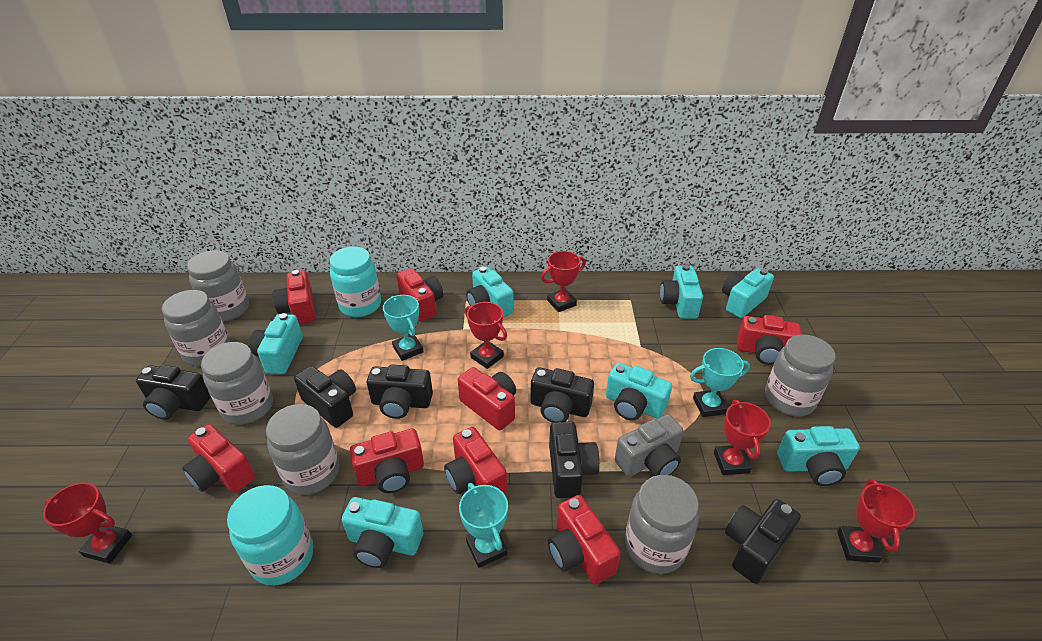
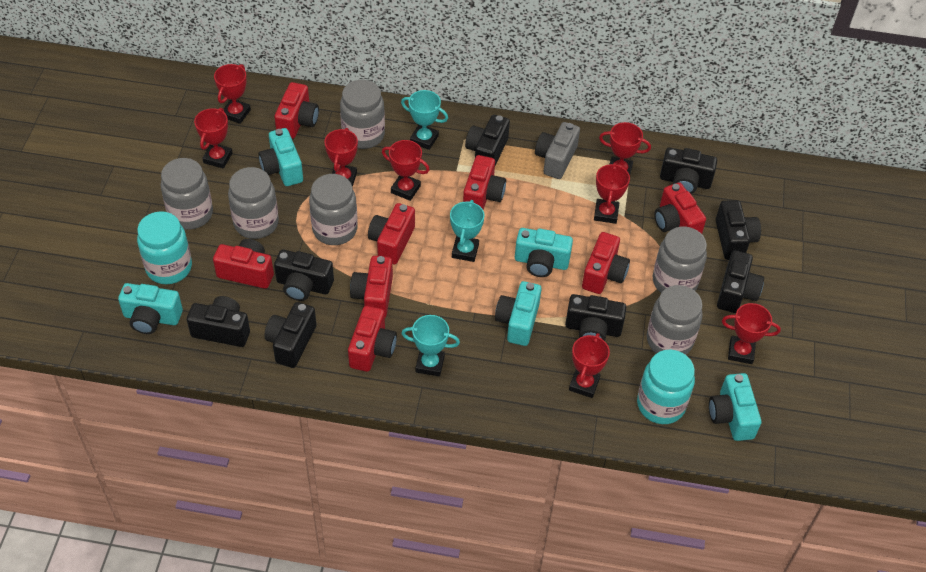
black camera: [136,365,211,419] [294,366,356,428] [367,365,433,419] [530,367,594,423] [549,421,600,498] [725,499,801,584] = 6 -> [187,296,250,347] [264,302,317,368] [274,250,334,301] [465,115,510,165] [565,294,626,341] [660,147,717,194] [716,200,761,260] [717,250,764,313] = 8
red trophy: [43,482,132,564] [465,302,507,369] [541,251,586,312] [714,400,771,475] [837,478,915,563] = 5 -> [194,108,232,168] [214,64,251,124] [324,128,358,187] [382,140,430,201] [569,333,610,398] [594,163,630,224] [599,122,651,175] [722,303,781,364] = 8
turquoise camera: [249,313,303,374] [342,497,423,568] [466,266,514,317] [606,362,672,421] [660,265,703,319] [722,268,774,318] [777,426,860,486] = 7 -> [118,283,183,334] [259,128,303,186] [495,281,541,346] [515,228,573,277] [709,373,761,441] = 5

